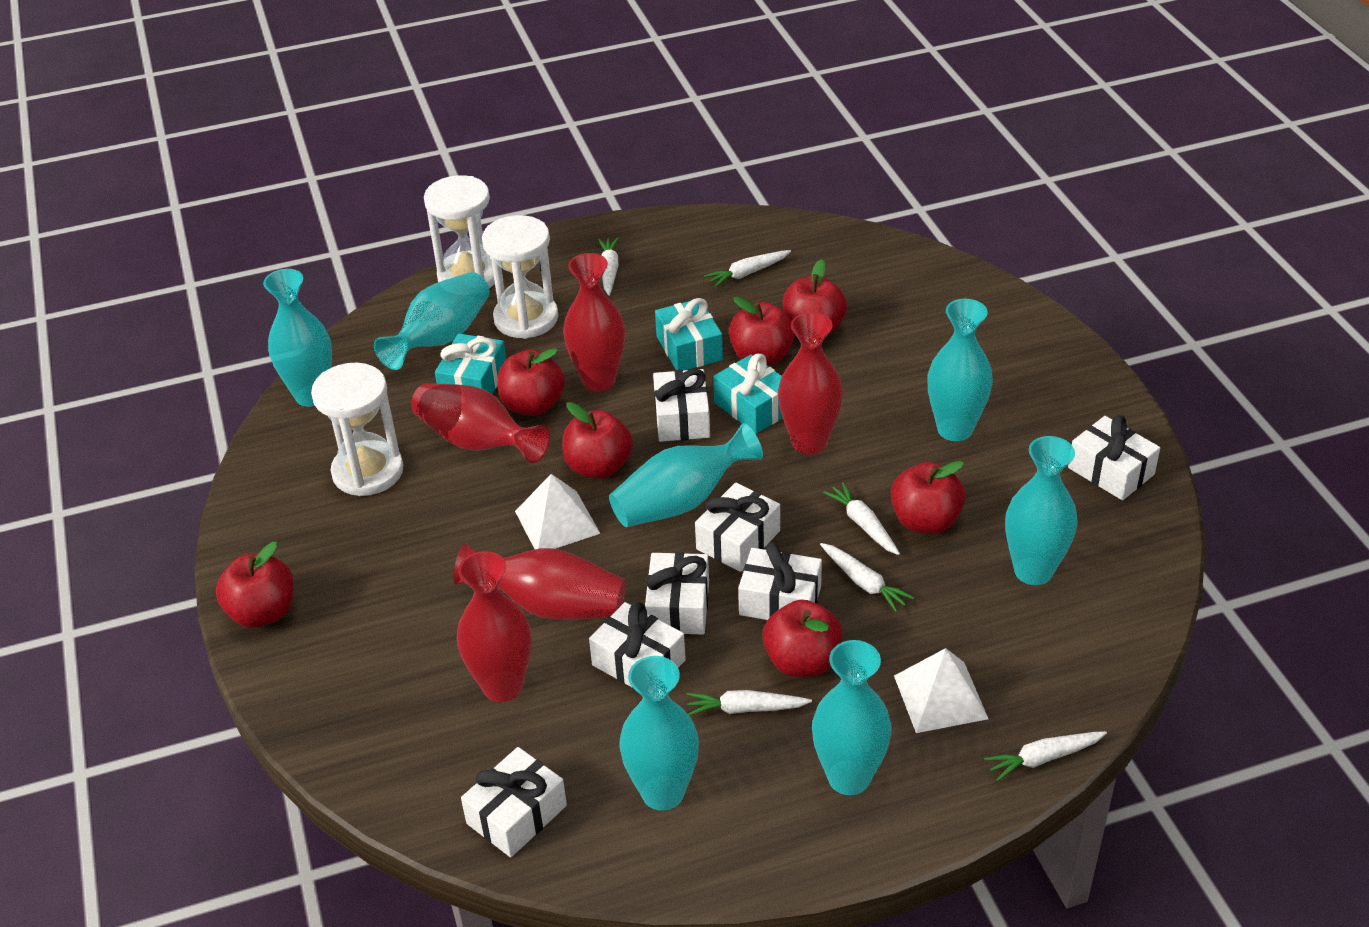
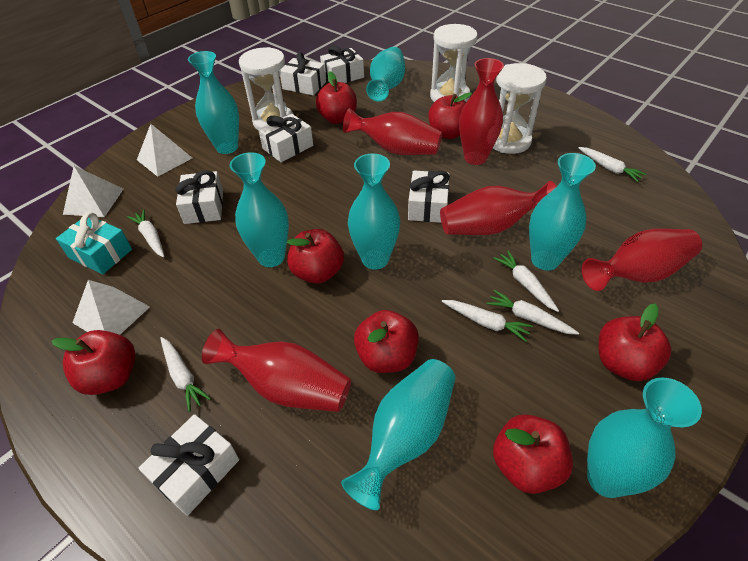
turquoise gift: [435,333,506,394] [655,298,723,371] [713,354,783,434] = 3 -> [56,212,132,274] = 1
white gift: [461,747,567,857] [589,602,686,687] [645,552,709,635] [653,369,710,442] [695,483,780,572] [738,542,822,620] [1068,415,1160,500] = 7 -> [139,414,239,516] [175,170,223,224] [258,114,313,162] [280,52,326,96] [320,46,364,83] [408,171,450,223] = 6
white pyramid: [515,474,601,549] [894,648,988,733] = 2 -> [63,166,123,217] [72,280,150,335] [137,124,192,177] = 3

